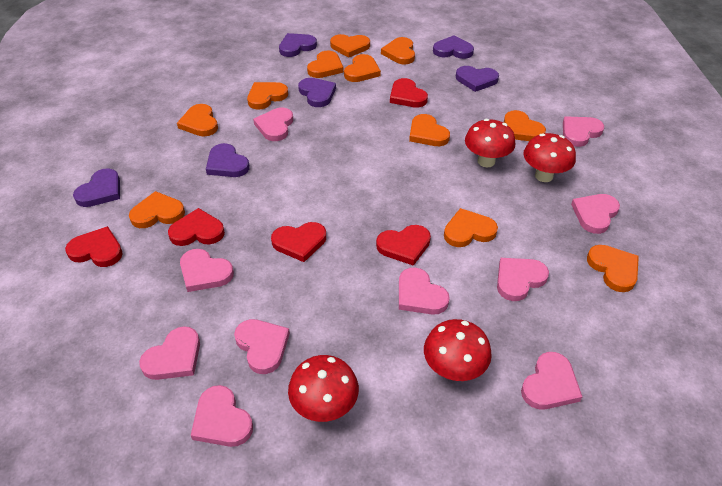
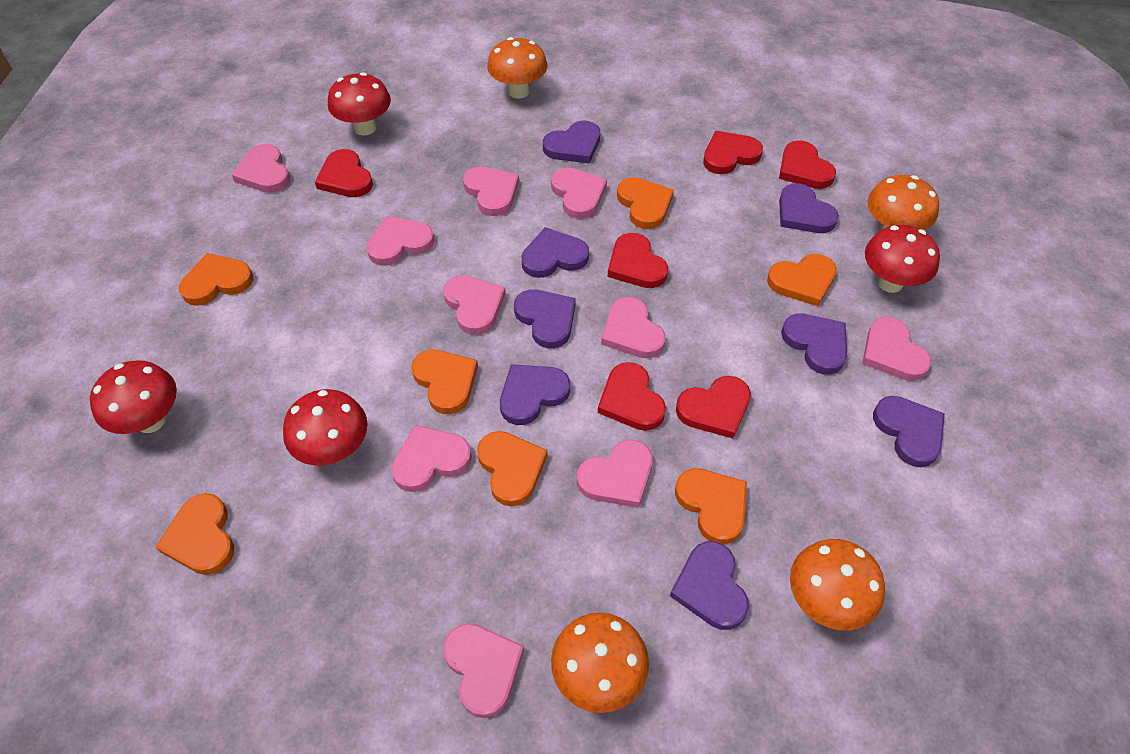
orange heart: [129,191,185,228] [177,104,218,137] [247,82,288,110] [307,50,344,78] [330,34,370,58] [344,54,381,82] [381,37,415,65] [409,114,450,146] [444,208,498,247] [504,110,546,141] [587,245,639,292] = 11 -> [155,493,234,575] [179,253,253,306] [411,349,478,414] [477,431,547,506] [617,177,674,229] [675,468,747,545] [767,254,837,306] = 7
orange mushroom: none = 0 -> [487,37,547,99] [551,613,649,713] [790,539,885,631] [868,175,939,231] = 4
purple heart: [73,169,120,207] [206,143,250,177] [279,33,317,57] [298,78,336,107] [433,35,474,59] [456,66,499,92] = 6 -> [500,364,570,425] [514,289,576,348] [521,227,589,278] [543,120,600,164] [670,541,749,630] [779,183,839,233] [781,313,847,375] [873,396,945,467] = 8
red heart: [65,226,123,267] [168,208,225,246] [271,222,326,262] [376,225,431,266] [390,78,428,108] = 5 -> [315,149,373,197] [598,362,666,431] [607,233,668,288] [676,376,751,439] [703,131,763,174] [779,140,836,189] = 6

